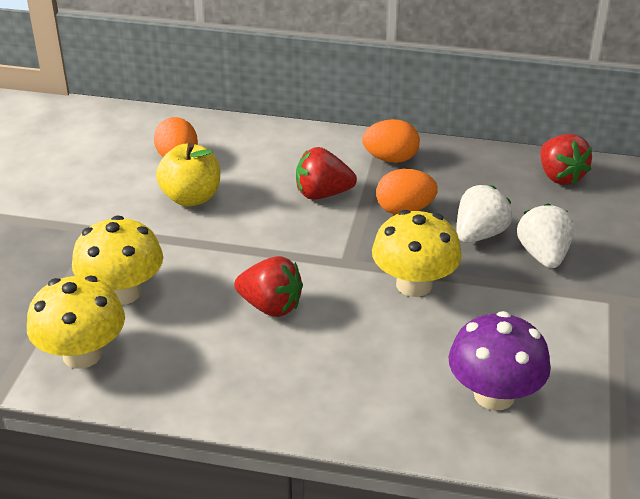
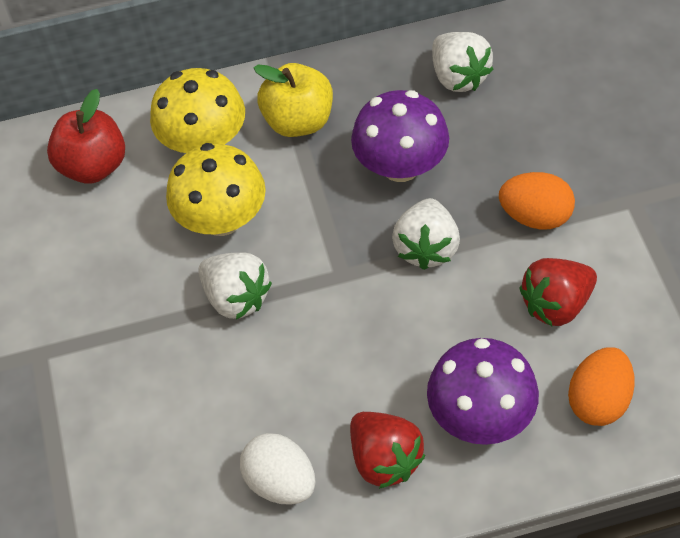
orange egg: [154,117,198,157] [362,119,420,163] [376,169,438,215] = 3 -> [499,172,575,229] [568,347,635,426] = 2
purple mushroom: [449,311,551,410] = 1 -> [351,90,449,182] [427,338,539,445] = 2
red apple: none = 0 -> [47,89,125,184] = 1
red strawberry: [234,256,303,317] [296,147,357,200] [540,134,592,185] = 3 -> [350,412,426,489] [519,258,597,326] = 2
white egg: none = 0 -> [240,433,315,505] = 1
white strawberry: [456,185,512,243] [517,203,574,268] = 2 -> [198,253,272,319] [392,198,460,270] [432,32,494,92] = 3
yellow mushroom: [27,276,125,369] [72,215,163,305] [372,210,462,297] = 3 -> [150,68,245,153] [166,143,266,236] = 2

